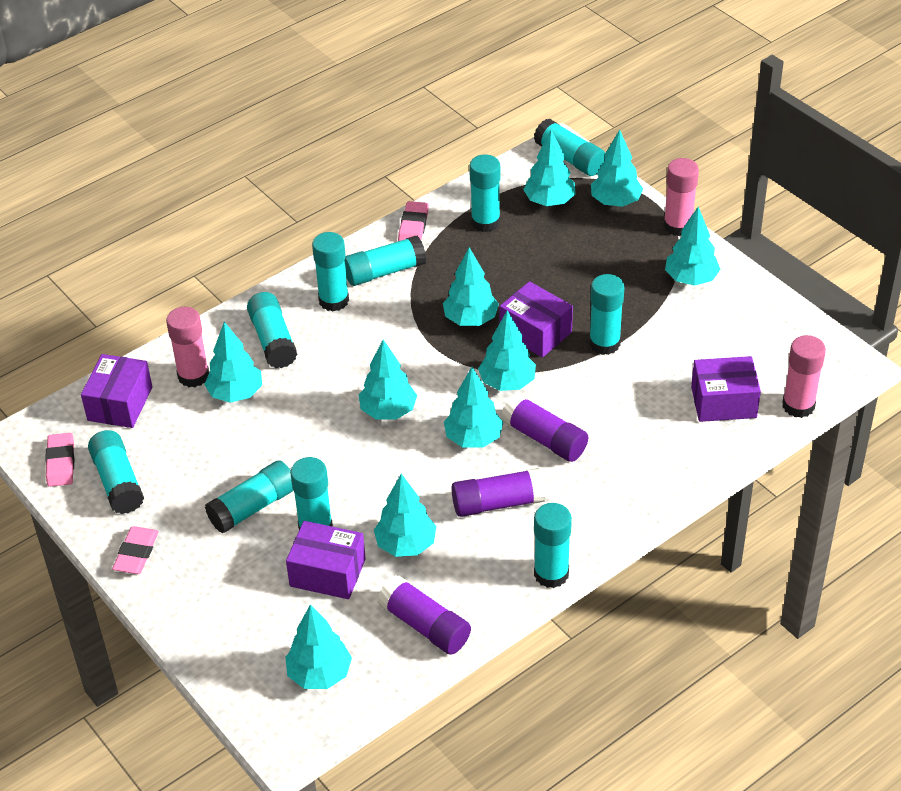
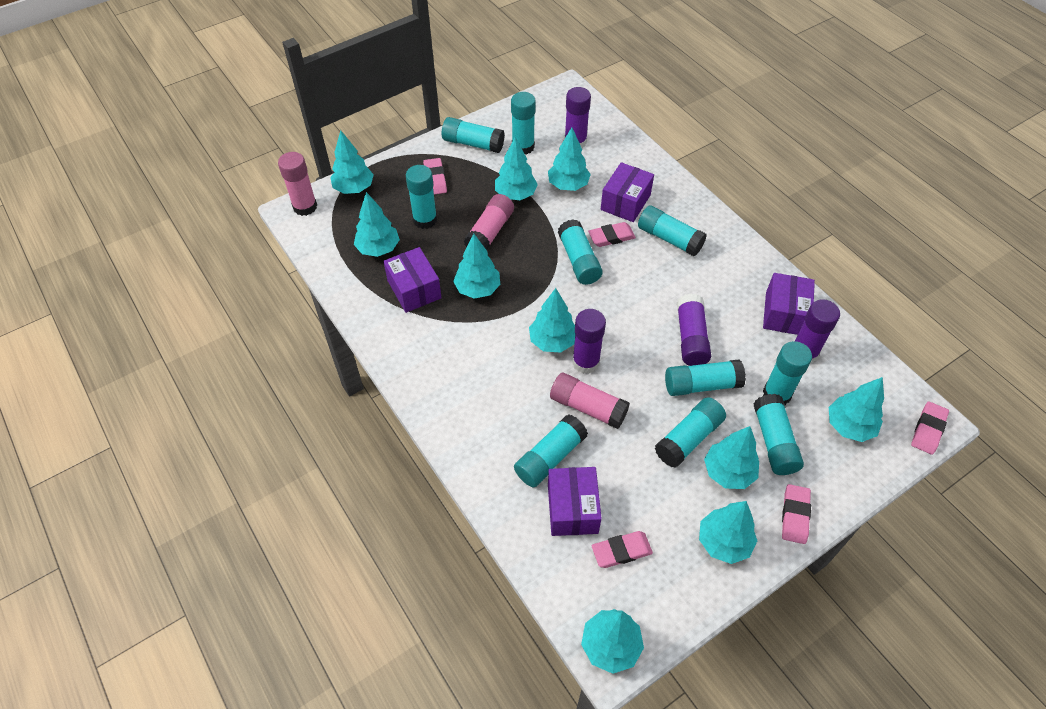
pink eraser: [45,433,74,487] [112,526,159,574] [398,201,429,241] = 3 -> [423,158,447,195] [588,222,636,247] [592,531,653,568] [782,484,811,544] [911,401,949,455] = 5
purple glue stick: [377,575,471,655] [451,468,546,517] [501,393,588,462] = 3 -> [564,87,591,149] [572,309,606,374] [677,293,711,366] [795,299,840,364] = 4

